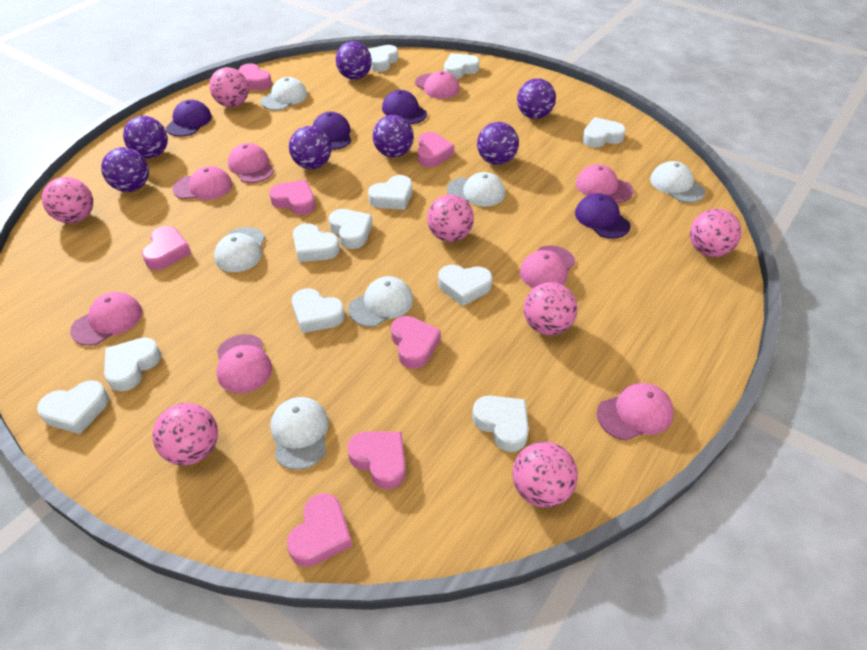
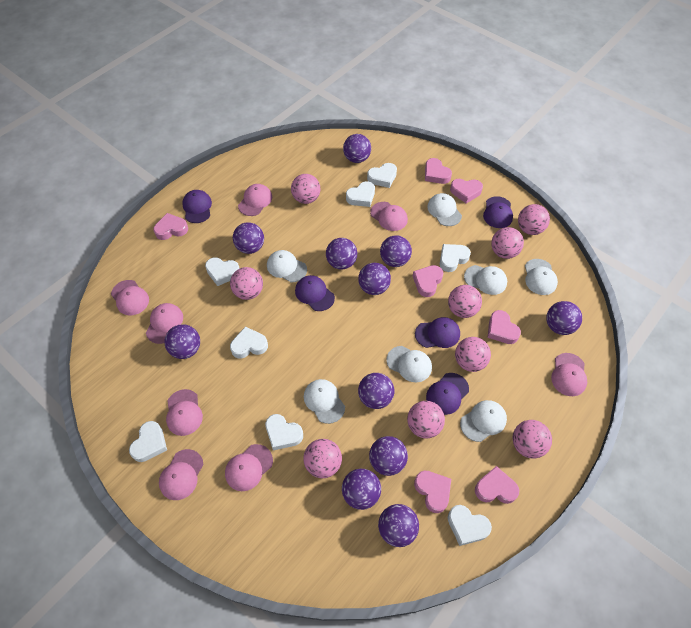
pink ball: [42,177,93,223] [152,403,218,465] [209,67,249,107] [427,194,474,242] [512,441,578,508] [524,282,578,335] [690,209,741,257] = 7 -> [230,267,263,300] [291,174,321,204] [303,439,342,478] [407,401,445,438] [448,285,482,318] [455,337,491,372] [491,227,524,259] [513,420,552,458] [518,204,550,235] = 9
purple ball: [101,147,149,192] [123,116,168,159] [289,126,332,169] [336,41,372,80] [373,115,414,157] [477,122,519,165] [517,78,556,119] = 7 -> [164,324,200,359] [233,222,264,254] [326,238,357,270] [342,469,381,510] [343,134,371,163] [358,263,391,295] [358,373,394,409] [369,436,408,476] [378,504,419,547] [380,235,412,267] [546,301,582,335] = 11
purple cap: [166,99,212,137] [313,112,352,150] [382,90,427,124] [575,193,631,239] = 4 -> [182,190,212,223] [295,275,335,311] [415,317,460,348] [426,373,469,415] [483,196,513,228] = 5
white cap: [214,227,265,272] [261,77,307,110] [270,397,329,470] [348,276,413,327] [447,172,505,207] [650,161,706,203] = 6 -> [267,250,307,282] [304,379,345,424] [386,346,432,382] [427,193,462,226] [460,400,507,442] [464,265,507,295] [525,259,558,295] = 7
white heart: [37,380,109,434] [104,338,161,391] [292,288,345,333] [293,223,340,262] [329,209,373,249] [368,45,398,72] [368,175,412,210] [438,265,492,306] [444,53,479,79] [472,396,529,452] [582,117,626,148] = 11 -> [129,421,167,462] [205,257,240,286] [230,327,268,359] [265,414,303,450] [346,181,375,207] [367,163,397,188] [440,244,471,272] [448,505,492,546] = 8

